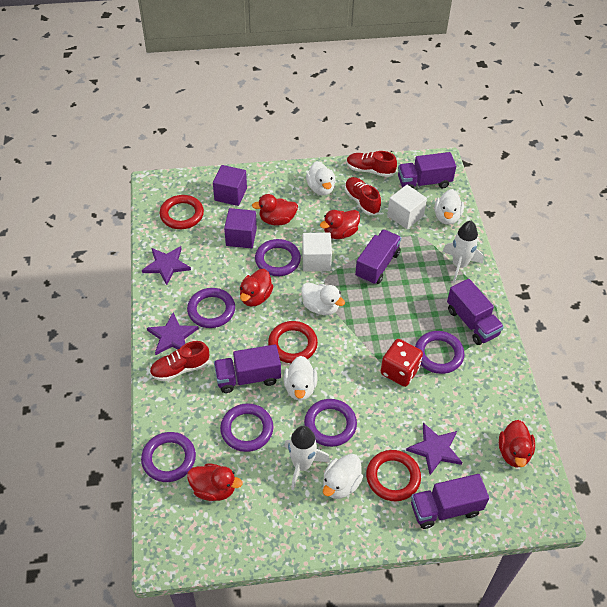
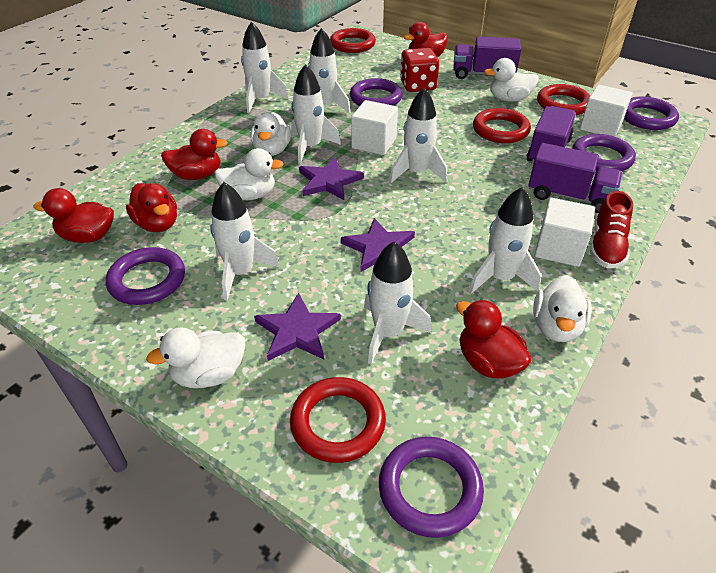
purple cube: [213,165,247,206] [224,208,257,249] = 2 -> none = 0
purple ring: [141,432,196,482] [187,288,235,328] [220,403,273,452] [255,239,301,276] [304,399,357,447] [415,331,464,374] = 6 -> [106,247,185,305] [350,78,403,106] [379,437,484,538] [572,134,636,171] [624,96,679,130] = 5
purple truck: [214,344,281,393] [355,229,401,285] [398,152,456,189] [411,474,489,529] [447,279,504,345] = 5 -> [453,36,521,79] [527,106,576,163] [529,143,622,213] = 3
red ring: [160,195,204,229] [268,321,318,363] [366,450,421,501] = 3 -> [290,377,386,463] [330,28,376,53] [473,108,531,143] [537,84,590,115] = 4
red shoe: [150,341,210,381] [345,177,381,215] [346,151,397,177] = 3 -> [590,191,633,268] = 1
white cube: [302,233,332,272] [387,185,427,229] = 2 -> [351,100,398,155] [535,198,595,267] [580,84,632,136] = 3
white rocket: [284,426,330,490] [443,221,483,283] = 2 -> [210,182,280,300] [241,21,288,113] [291,64,341,164] [308,28,351,113] [364,241,432,365] [389,88,447,183] [469,187,542,294] = 7

